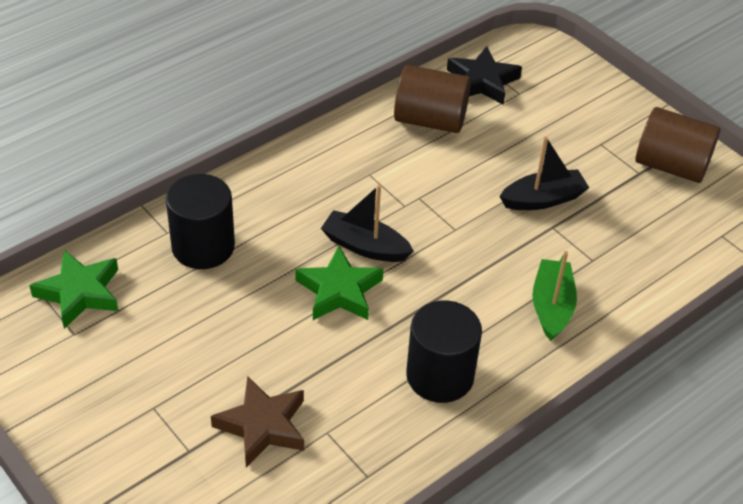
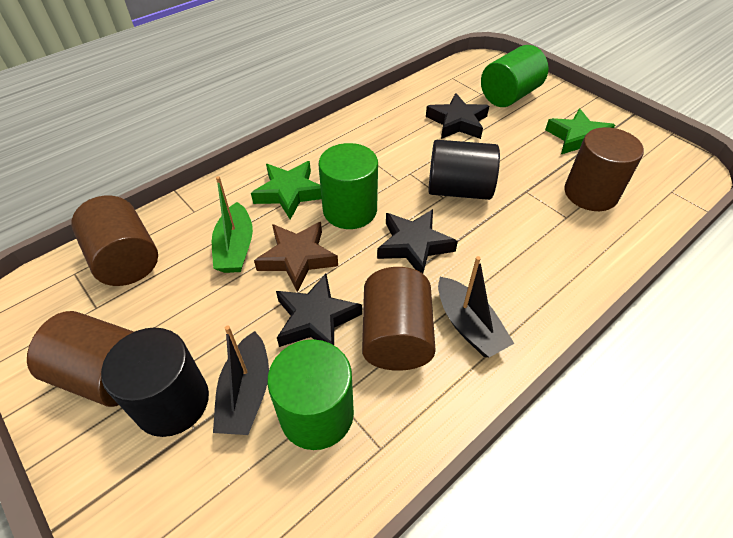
black star: [447,46,522,105] = 1 -> [276,274,362,347] [377,209,458,273] [426,93,489,139] = 3
brown cylinder: [394,65,471,133] [635,107,721,183] = 2 -> [27,311,134,407] [71,195,158,286] [362,267,436,371] [564,127,644,211] = 4
green cylinder: none = 0 -> [267,339,354,450] [318,143,378,229] [481,45,548,107] = 3

